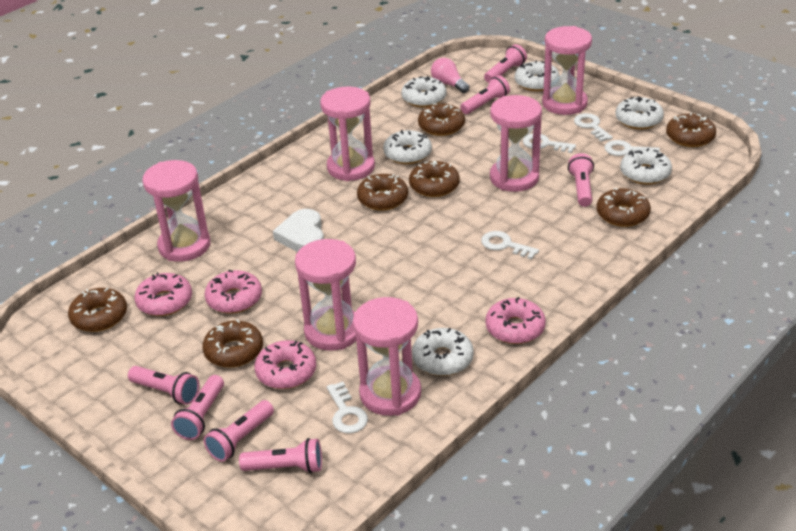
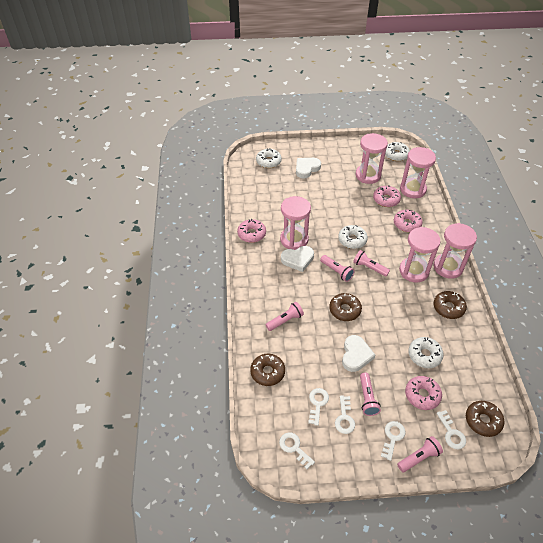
brown donut: [68,288,127,332] [202,319,263,368] [357,174,408,210] [409,160,460,197] [418,103,465,136] [596,188,651,227] [666,113,716,147] = 7 -> [250,354,285,386] [329,293,362,321] [434,291,467,319] [466,401,504,437] = 4
pink flashlight: [128,366,199,405] [171,375,224,440] [204,400,274,462] [239,438,322,473] [460,75,510,114] [484,44,527,83] [568,153,594,207] = 7 -> [266,302,304,331] [320,255,355,282] [353,250,390,277] [360,373,381,416] [397,436,443,472] = 5
pink hourglass: [143,160,210,262] [295,239,356,351] [320,86,375,181] [353,297,421,416] [490,95,542,192] [542,26,592,115] = 6 -> [280,196,311,250] [356,133,388,184] [399,227,441,283] [400,147,436,198] [434,223,477,279] = 5
pink light bulb: [431,58,469,93] = 1 -> none = 0
white donut: [383,130,432,164] [401,76,447,107] [412,328,474,376] [515,60,559,91] [615,96,664,129] [620,148,672,185] = 6 -> [256,148,282,168] [338,225,368,249] [385,142,410,161] [408,337,444,368] = 4
white heart: [273,209,324,252] = 1 -> [281,246,314,272] [296,158,321,179] [342,335,375,372] = 3

